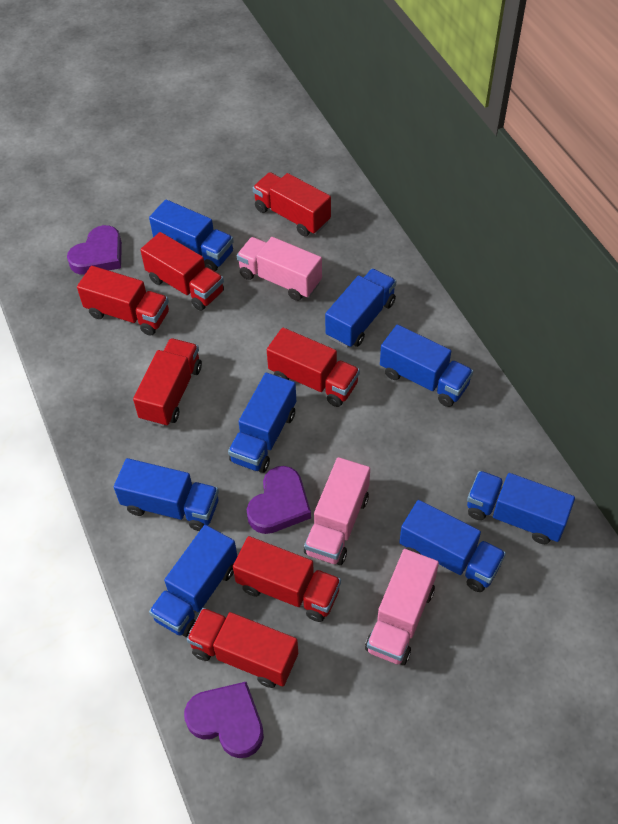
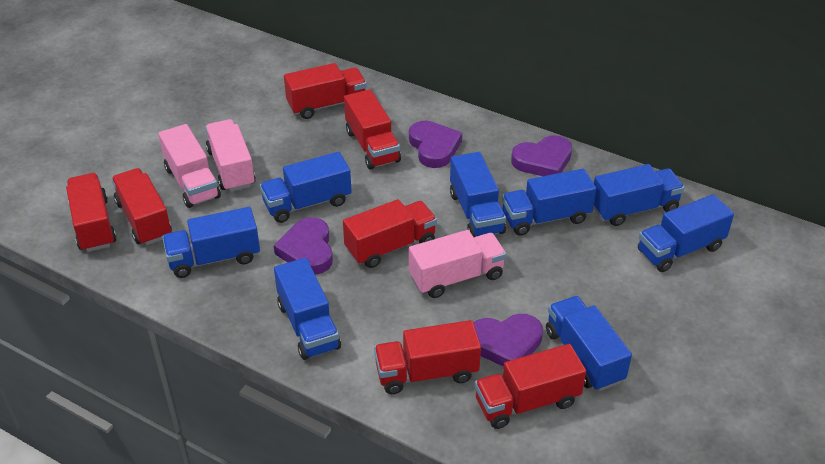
purple heart: [67,225,122,275] [184,682,264,758] [247,466,311,534] = 3 -> [274,217,333,275] [409,121,462,168] [474,314,543,367] [511,135,572,176] = 4

